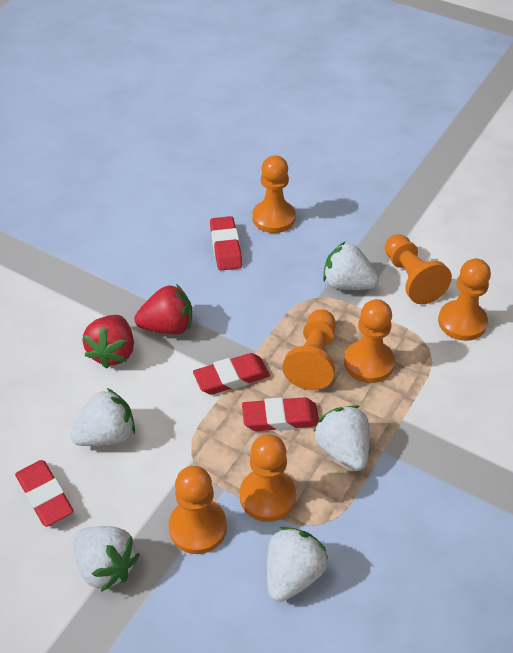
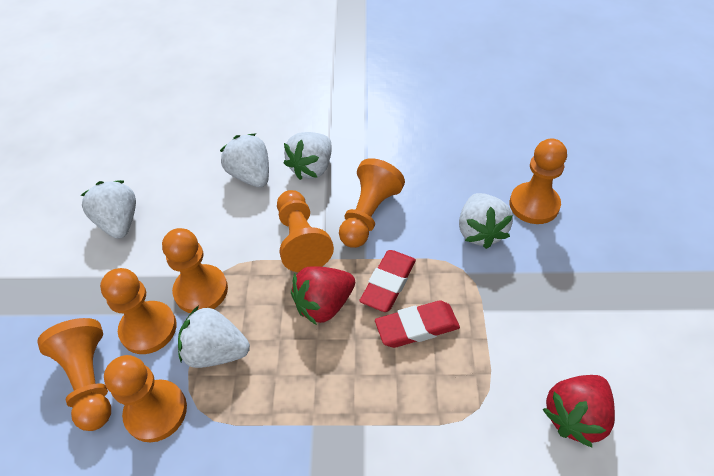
red eraser: [15,460,73,527] [193,353,270,395] [210,216,242,271] [242,397,319,431] = 4 -> [359,250,416,312] [375,301,460,348] = 2

